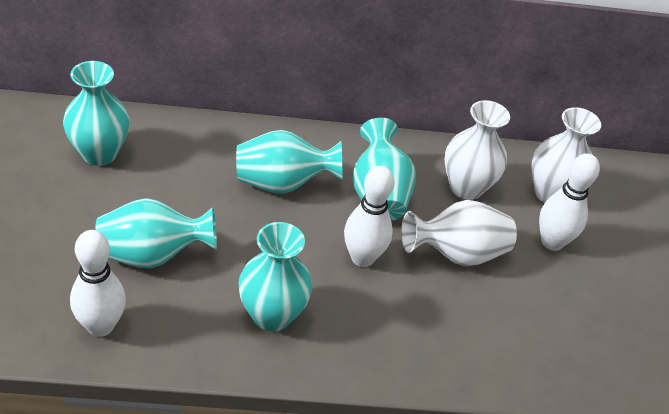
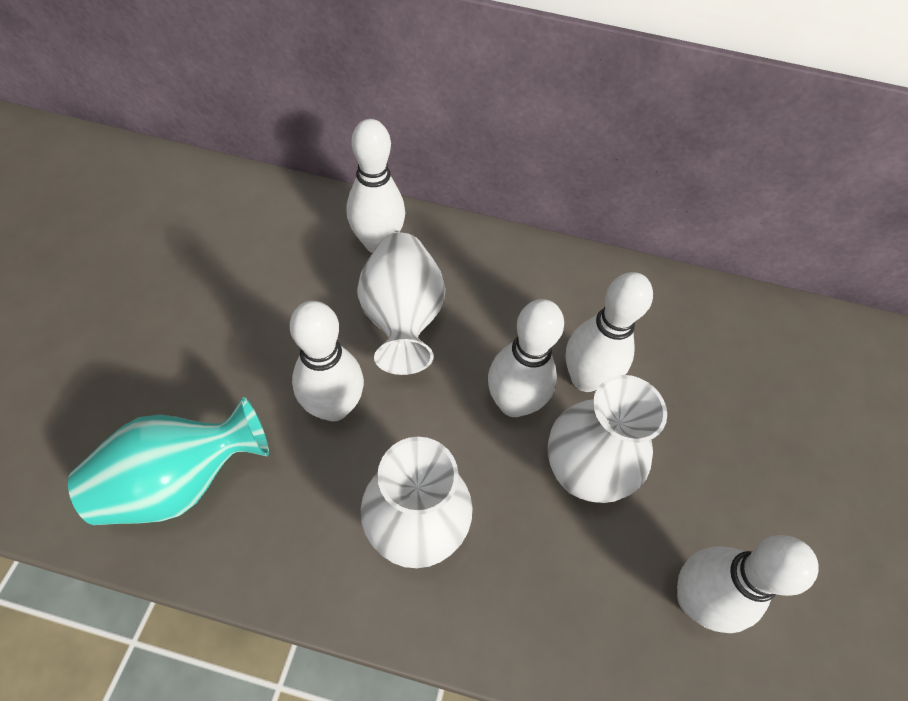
turquoise vase: [63,61,130,166] [95,198,217,268] [236,130,342,194] [238,222,312,331] [352,118,416,221] = 5 -> [68,397,269,525] = 1
white bowling pin: [70,230,126,337] [344,166,395,267] [539,153,600,251] = 3 -> [290,301,364,421] [347,119,405,253] [488,299,564,417] [566,272,653,392] [677,535,819,633] = 5

